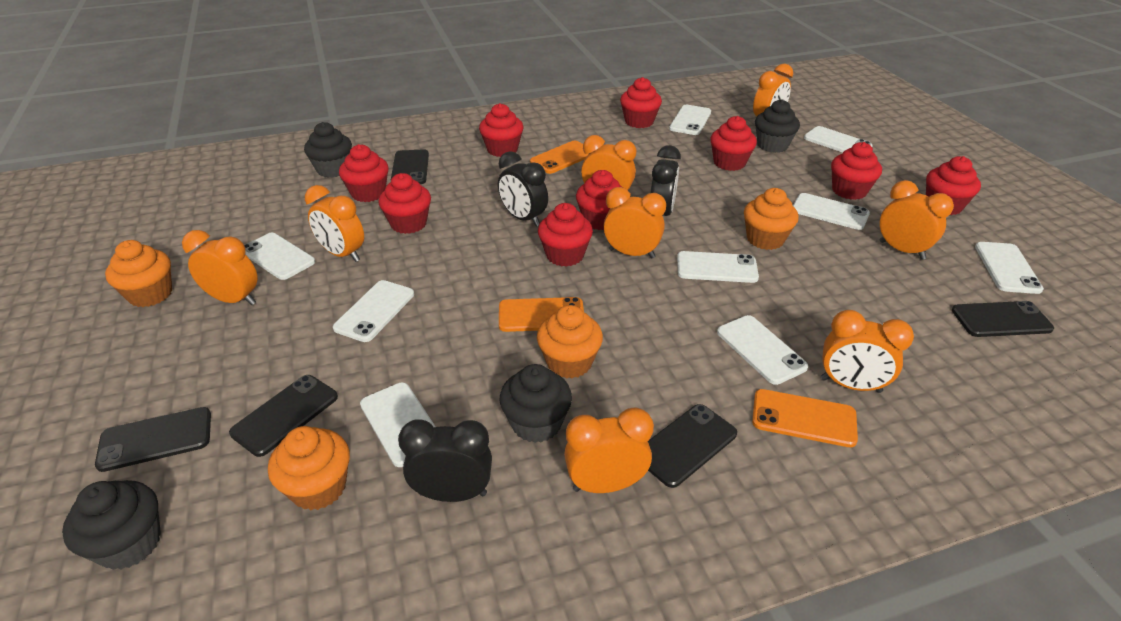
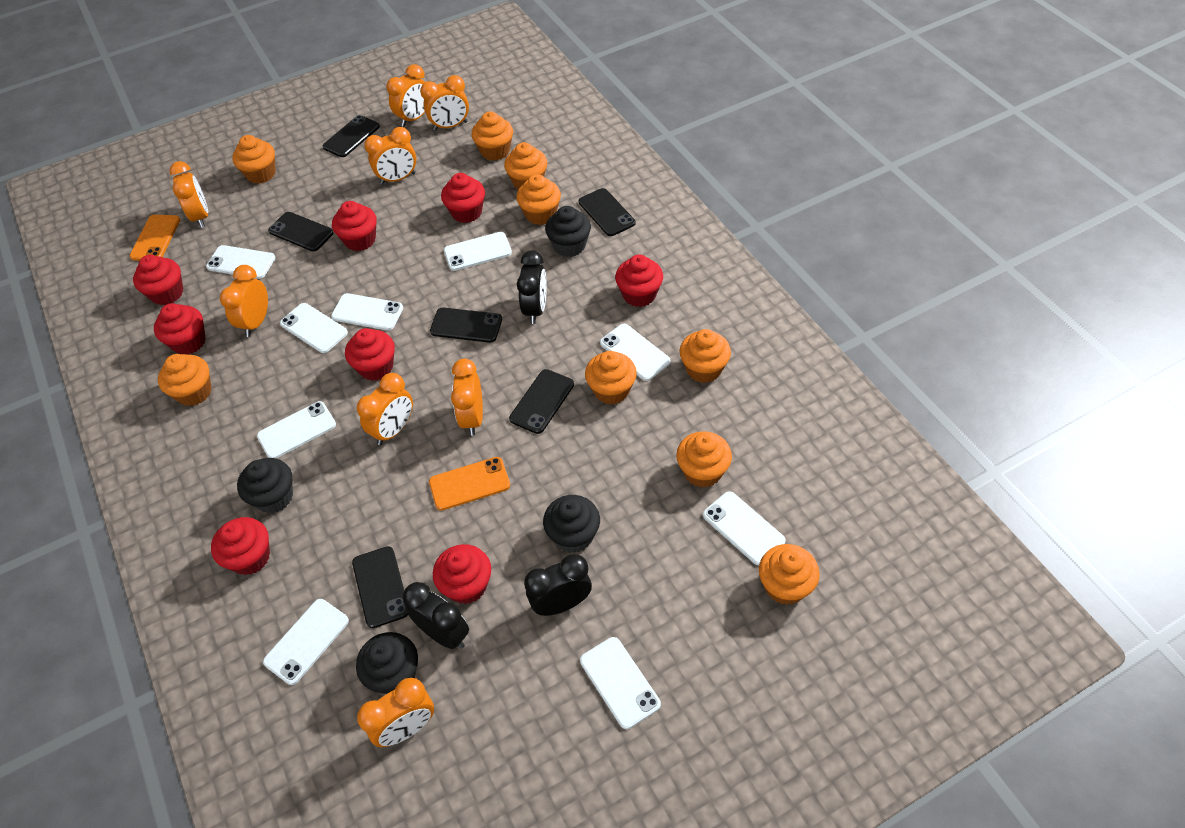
black phone: [95,407,211,472] [229,375,338,457] [391,149,429,184] [648,404,737,488] [952,301,1054,337] = 5 -> [268,212,334,251] [323,115,380,157] [352,546,408,628] [430,307,502,343] [509,369,574,434] [579,188,635,236] = 6
orange cupcake: [105,240,172,307] [268,426,350,510] [537,305,603,379] [744,188,799,250] = 4 -> [158,354,212,406] [232,135,276,184] [472,111,513,161] [504,142,547,190] [516,174,561,225] [585,351,637,404] [676,431,732,488] [679,329,731,383] [759,544,820,605] = 9
orange phone: [499,297,584,332] [530,141,589,174] [752,389,858,447] = 3 -> [130,215,180,261] [429,457,510,511] = 2
red cupcake: [339,144,389,202] [379,173,431,234] [479,103,523,157] [538,203,593,267] [576,170,622,230] [620,77,662,128] [710,116,757,171] [831,142,882,200] [926,156,981,215] = 9 -> [133,255,183,305] [154,303,206,355] [211,517,270,575] [332,201,377,251] [345,328,395,381] [433,544,491,604] [441,173,485,223] [615,255,663,307] = 8

